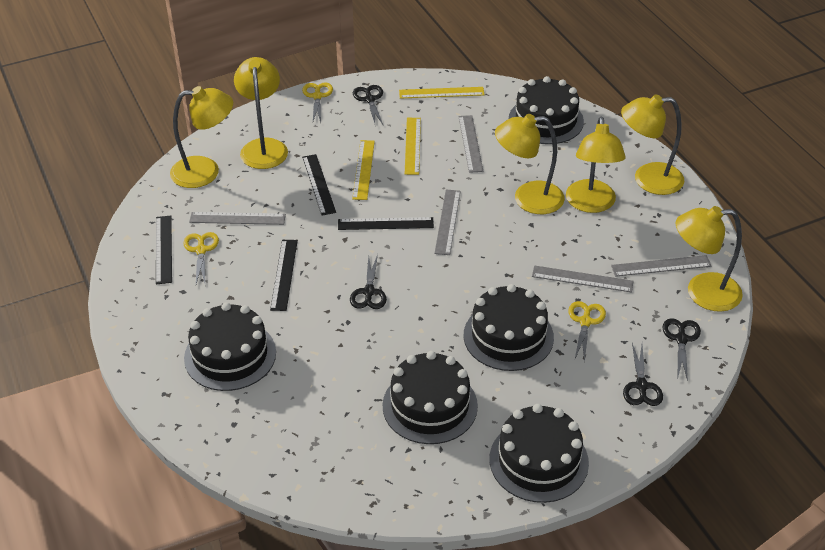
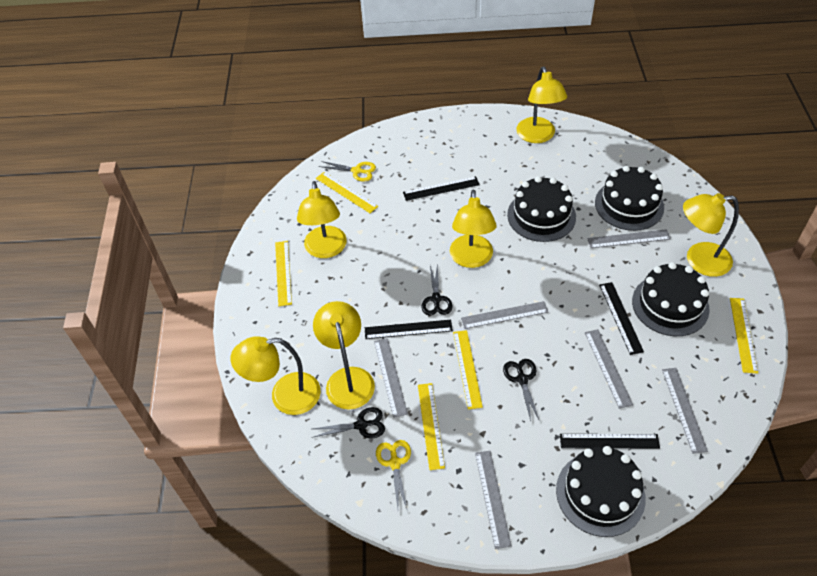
black cake: [184,302,276,391] [383,351,478,444] [463,284,554,371] [489,404,589,503] [509,76,584,144] = 5 -> [507,176,576,242] [556,446,646,537] [595,166,664,231] [632,262,709,336] = 4
black scissors: [350,254,387,309] [353,85,383,125] [623,343,663,406] [662,318,701,381] = 4 -> [312,407,385,438] [421,263,453,316] [503,359,539,421] = 3
grey ruler: [189,212,286,225] [434,189,461,255] [458,115,483,173] [532,265,634,292] [611,255,711,277] = 5 -> [374,338,408,418] [461,301,548,329] [475,451,512,549] [585,329,633,409] [587,229,671,248] [662,368,708,454] = 6
yellow ruler: [352,140,375,200] [399,87,485,99] [405,118,421,175] = 3 -> [275,241,292,306] [316,172,378,213] [418,383,445,470] [453,330,483,410] [730,298,758,374] = 5
yellow scissors: [183,232,219,284] [302,83,333,123] [568,301,606,363] = 3 -> [319,161,376,182] [376,440,411,512] = 2

